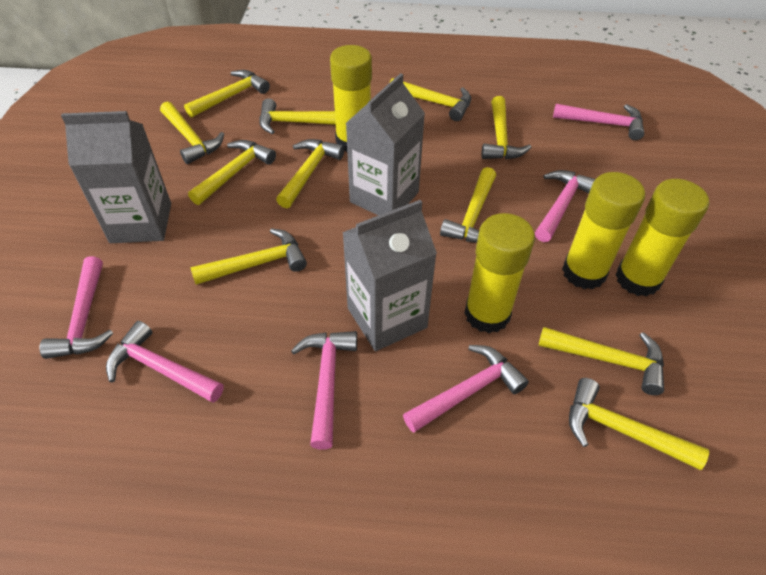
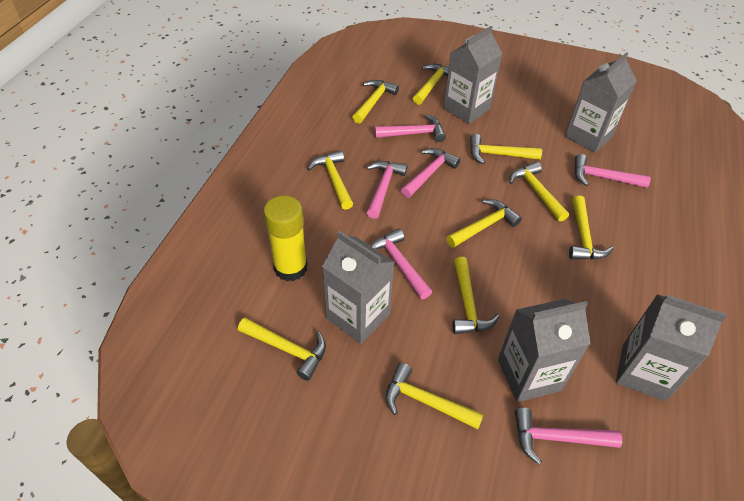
grey carton: [61,111,171,243] [342,200,437,351] [346,73,425,216] = 3 -> [322,230,394,344] [443,26,502,124] [498,299,591,402] [565,52,637,153] [616,294,727,401] = 5
yellow glue stick: [330,45,372,152] [464,213,535,333] [562,172,645,289] [616,179,709,297] = 4 -> [264,195,307,281] = 1
yellow hammer: [160,101,224,164] [184,70,270,118] [188,140,276,205] [191,228,307,285] [259,98,336,134] [276,139,344,208] [390,78,471,121] [440,167,496,243] [482,96,531,159] [539,327,664,395] [569,378,709,470] = 11 -> [238,318,326,381] [308,150,353,210] [352,80,399,124] [386,363,484,430] [413,64,449,105] [446,199,522,248] [452,257,500,334] [470,134,542,164] [509,162,569,222] [569,196,613,260] = 10

